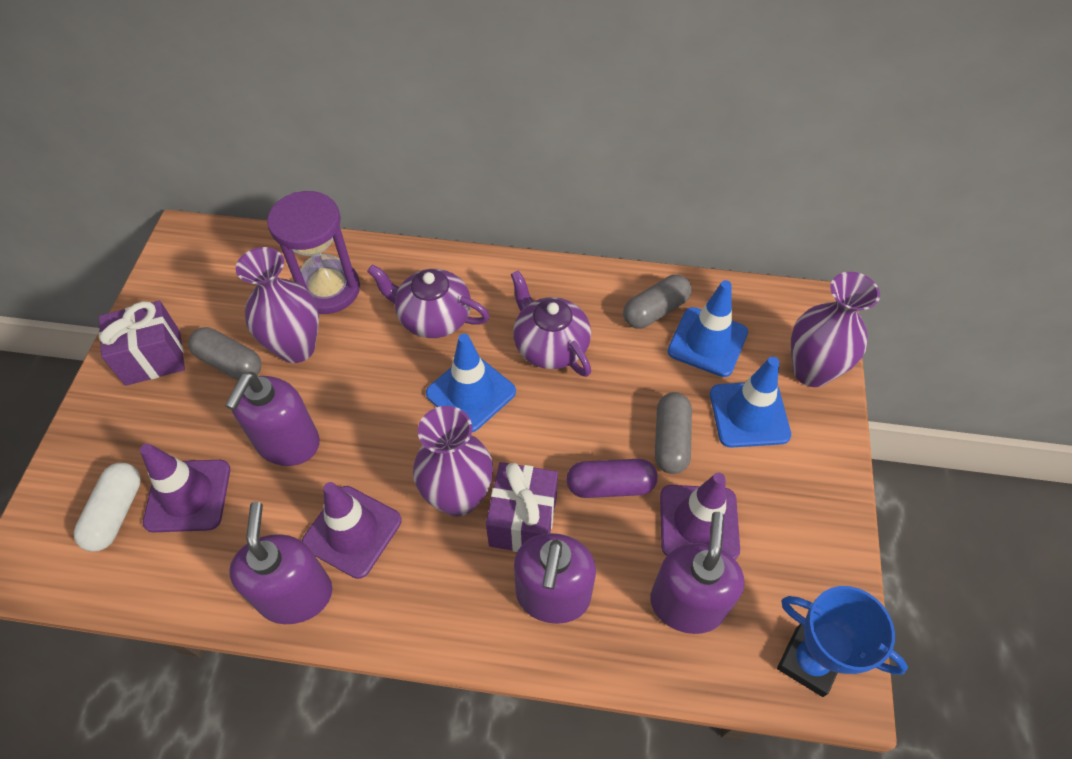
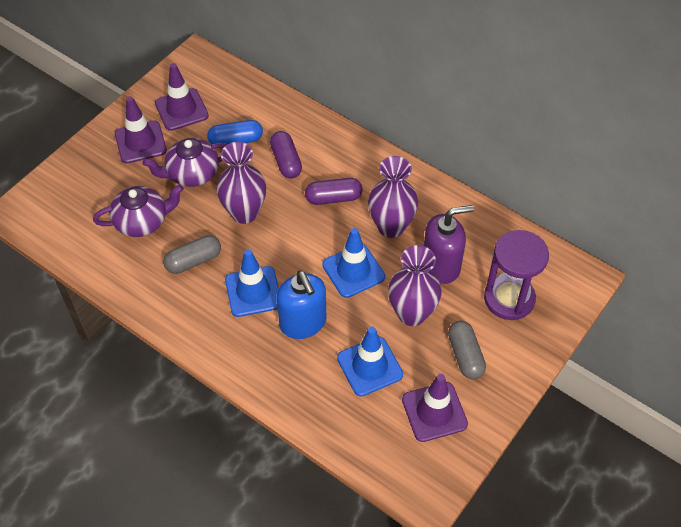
blue capsule: none = 0 -> [207,120,263,144] = 1
blue soap dispenser: none = 0 -> [277,270,327,339] = 1
blue trophy: [777,586,908,697] = 1 -> none = 0
grey capsule: [188,327,261,380] [623,275,691,329] [655,392,692,474] = 3 -> [163,235,221,274] [448,320,486,379] = 2
purple capsule: [566,459,658,498] = 1 -> [270,131,302,179] [305,178,362,205] = 2
purple gift: [99,301,185,386] [486,462,558,552] = 2 -> none = 0
purple soap dispenser: [225,372,320,466] [229,502,332,624] [514,533,596,624] [650,512,744,634] = 4 -> [424,205,474,284] = 1
white capsule: [74,463,141,552] = 1 -> none = 0

